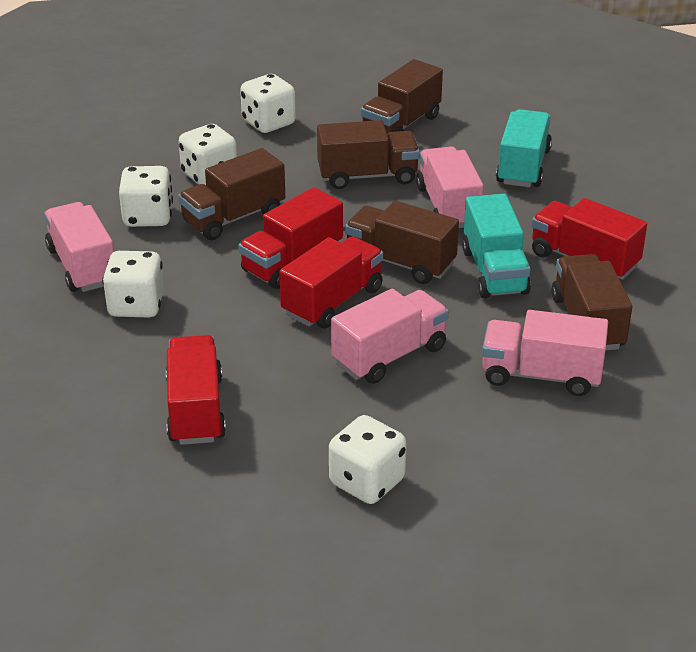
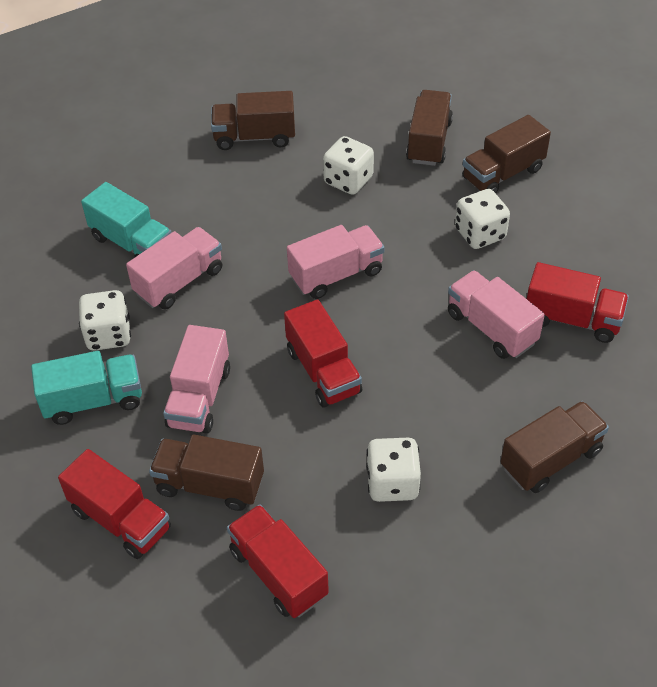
white dice: [102,251,164,318] [119,166,173,227] [179,124,237,185] [240,74,296,133] [329,415,407,504] = 5 -> [79,290,131,351] [323,136,374,195] [366,438,421,502] [455,189,510,249] = 4

